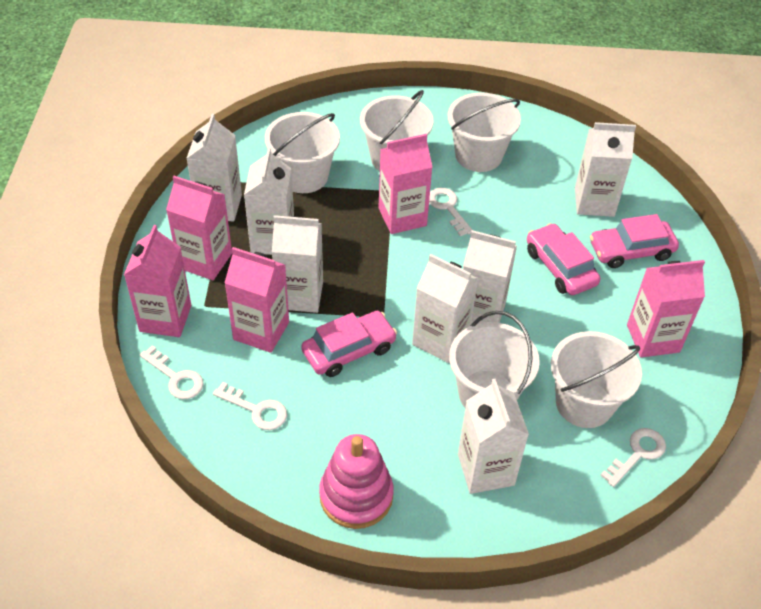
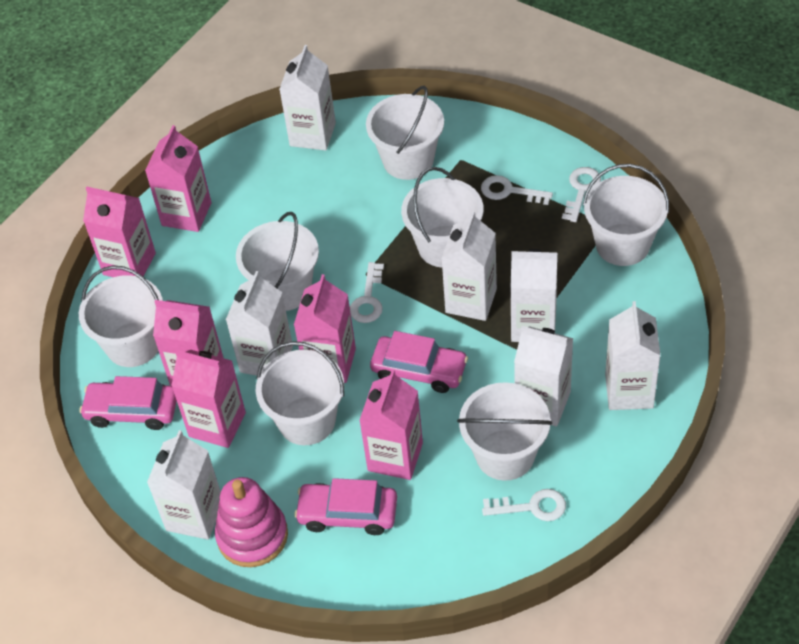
pink carton: [124,225,191,337] [166,176,232,280] [225,247,289,353] [378,134,432,234] [627,260,705,357] = 5 -> [83,187,156,277] [145,125,211,232] [153,300,223,386] [171,350,246,448] [294,274,356,383] [359,369,423,480] = 6
white bucket: [265,112,340,193] [360,90,434,171] [448,93,521,172] [449,311,540,408] [551,331,642,428] = 5 -> [79,265,163,367] [236,212,319,311] [256,341,344,445] [366,86,444,180] [401,167,483,267] [457,382,552,481] [583,164,669,266] = 7

